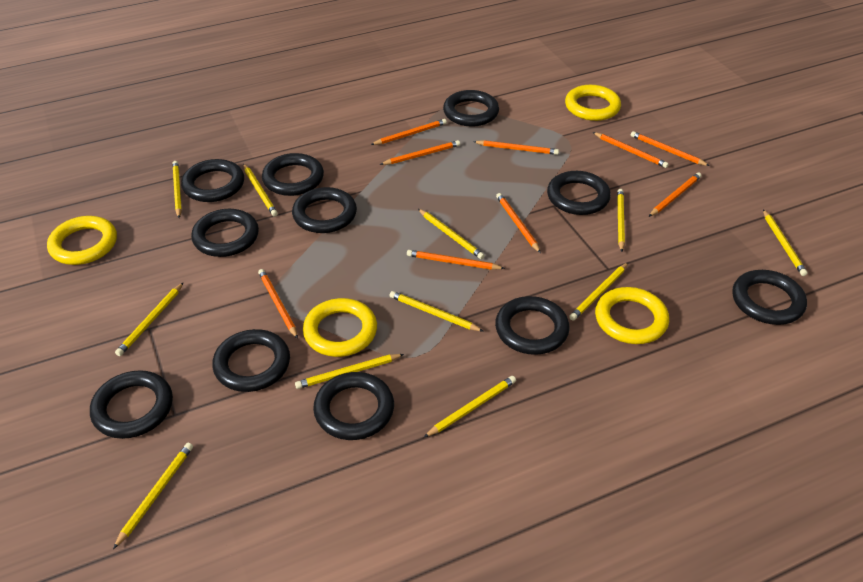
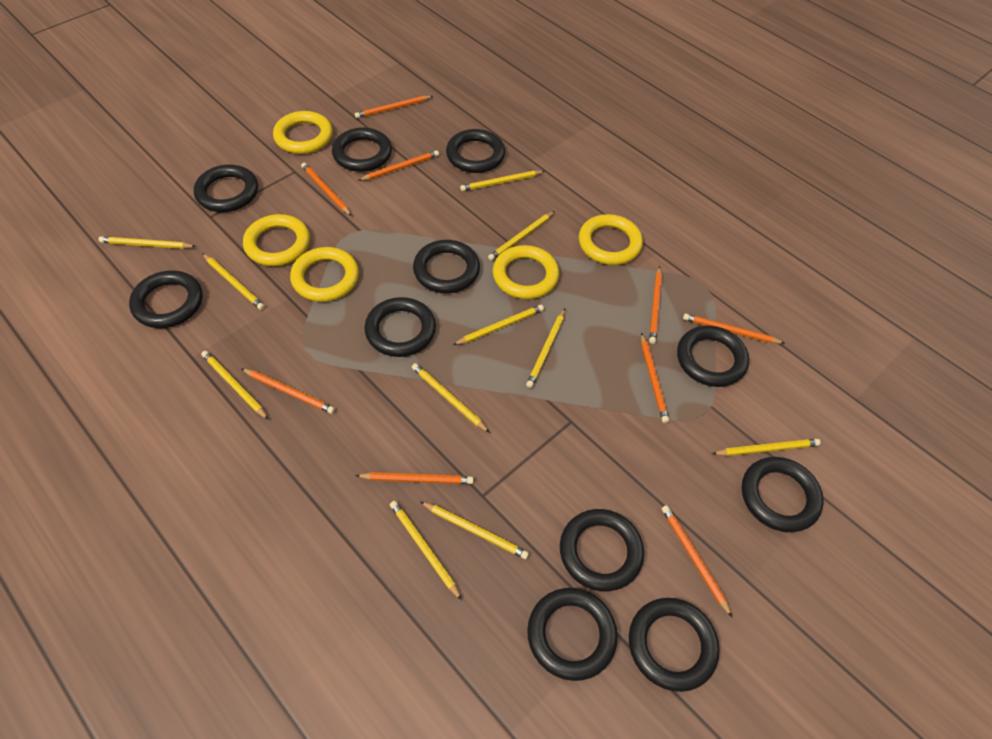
yellow ring: [47,216,117,265] [303,298,377,357] [565,85,621,121] [595,287,669,344] = 4 -> [243,214,310,266] [273,111,333,154] [290,247,359,302] [493,245,559,299] [579,214,643,265] = 5

